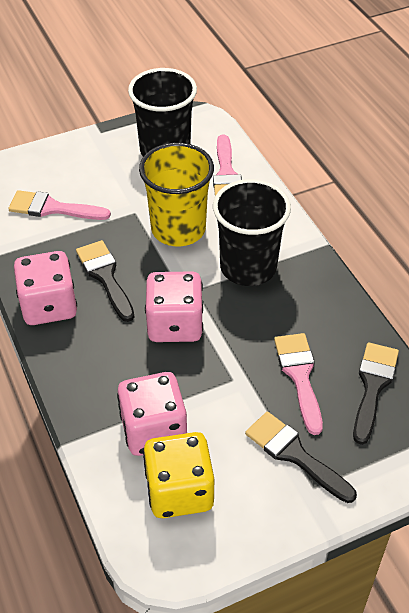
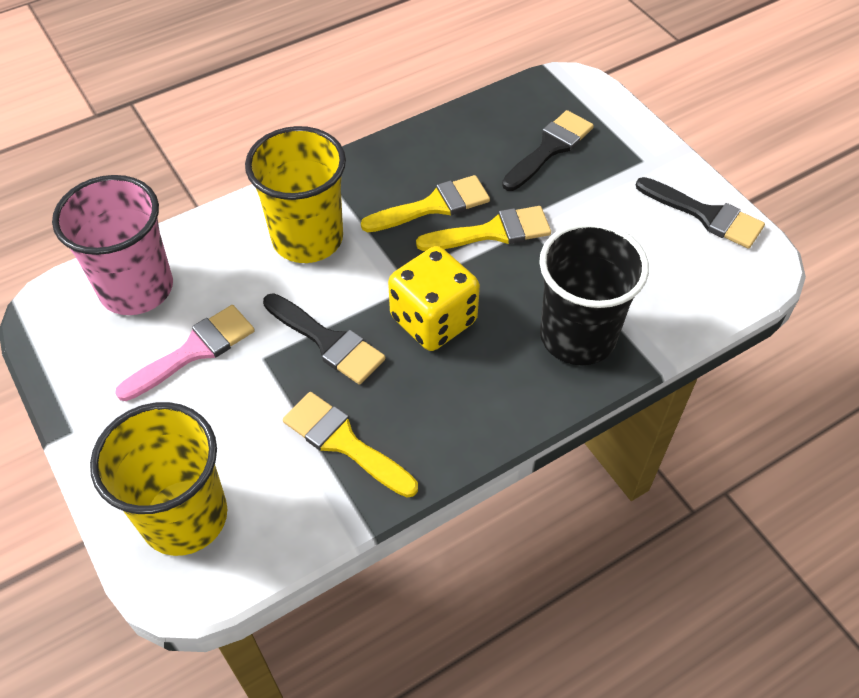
black cup: [128,68,197,157] [213,179,291,286] = 2 -> [539,222,649,365] = 1
pink brush: [9,190,111,220] [213,134,242,196] [274,333,323,435] = 3 -> [115,305,255,401] = 1
pink cup: none = 0 -> [52,175,173,315] = 1
pink dice: [14,251,77,325] [117,372,187,456] [145,271,203,342] = 3 -> none = 0
yellow brush: none = 0 -> [283,392,418,498] [361,175,490,232] [416,206,551,251] = 3
yellow cup: [139,143,214,246] = 1 -> [90,402,227,556] [245,126,346,263] = 2

